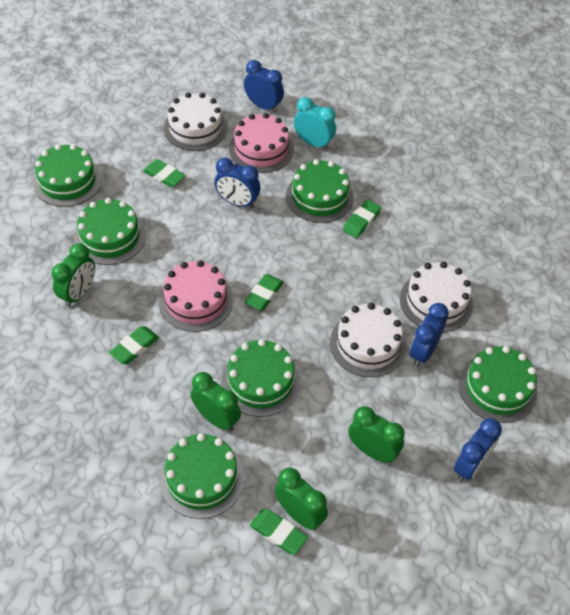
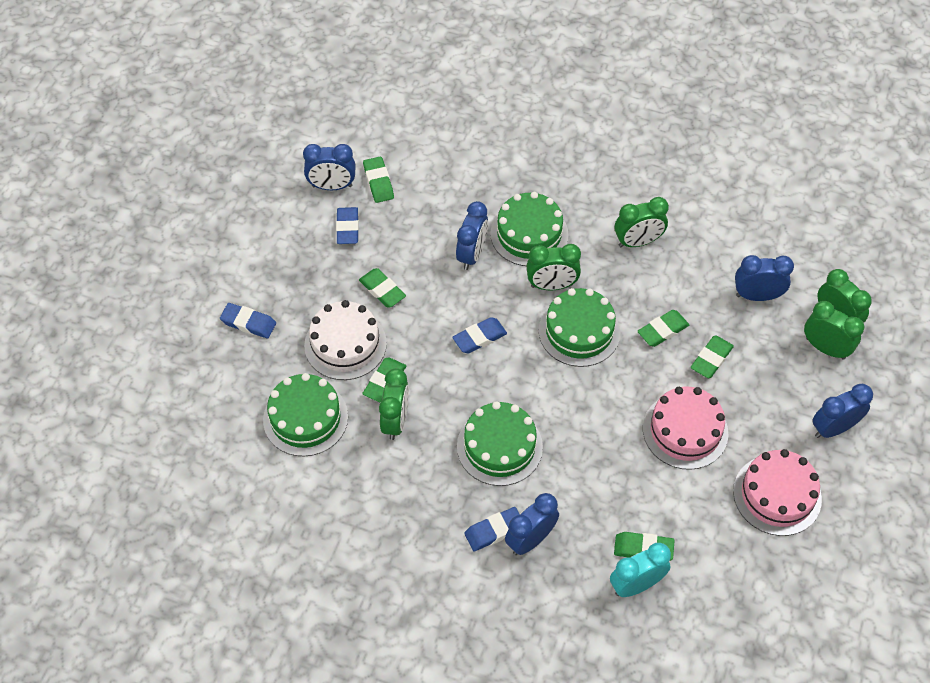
blue clock: [214,158,260,208] [244,60,284,113] [410,303,449,367] [453,418,502,482] = 4 -> [303,144,356,190] [456,201,488,270] [505,493,559,555] [735,255,794,301] [813,384,873,438] = 5
blue eraser: none = 0 -> [220,303,276,338] [336,207,359,244] [452,317,507,353] [464,507,520,551] = 4
green cake: [33,144,102,207] [74,198,146,265] [159,433,244,519] [221,339,300,417] [286,159,354,223] [458,346,538,423] = 6 -> [263,373,348,457] [457,401,543,486] [490,192,569,266] [539,288,620,367] = 4
green clock: [51,243,95,307] [190,372,241,432] [274,468,328,530] [348,406,405,463] = 4 -> [379,368,409,440] [527,244,581,290] [615,197,669,247] [804,301,864,360] [818,269,872,323] = 5
green eraser: [109,326,159,364] [143,159,186,187] [244,274,284,311] [250,509,308,555] [342,199,381,238] = 5 -> [359,268,406,308] [362,357,406,402] [363,157,394,203] [614,532,675,561] [637,310,689,347] [691,336,734,378] = 6
white cake: [164,93,228,151] [330,303,406,377] [400,262,474,332] = 3 -> [304,300,387,380] = 1

